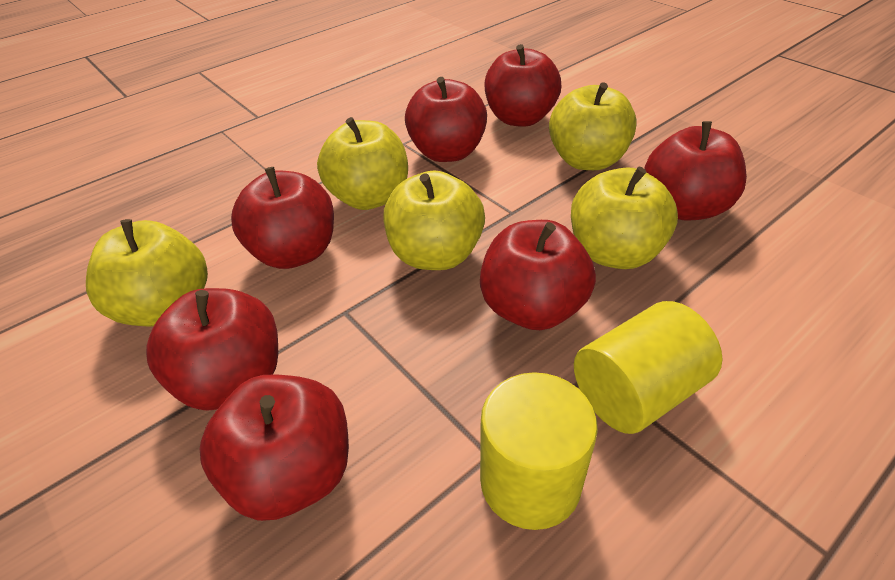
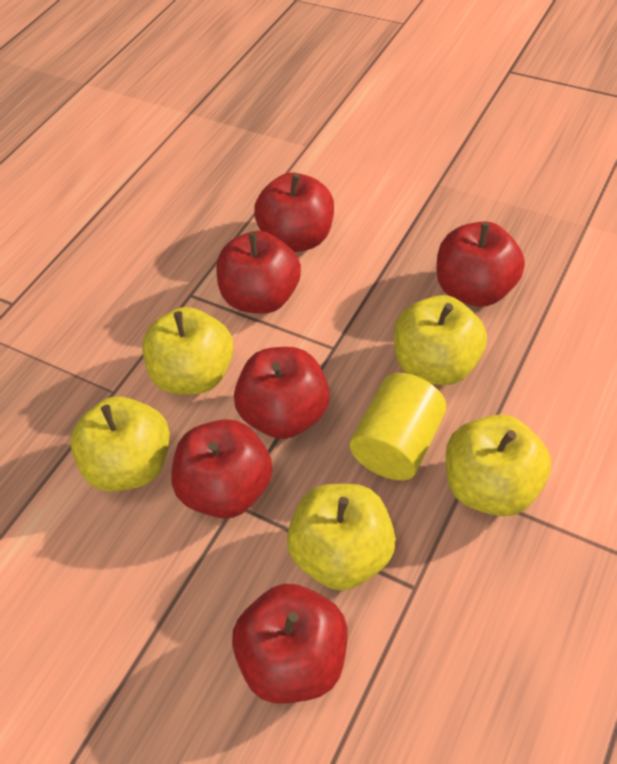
red apple: [146,288,278,410] [200,374,349,521] [231,167,334,269] [405,77,487,162] [480,220,596,330] [485,44,561,127] [644,121,747,220] = 7 -> [172,419,273,519] [216,231,301,314] [232,584,347,703] [234,347,330,439] [254,173,334,252] [437,221,525,307] = 6
yellow cylinder: [480,372,598,530] [574,301,722,434] = 2 -> [350,373,447,481] = 1

